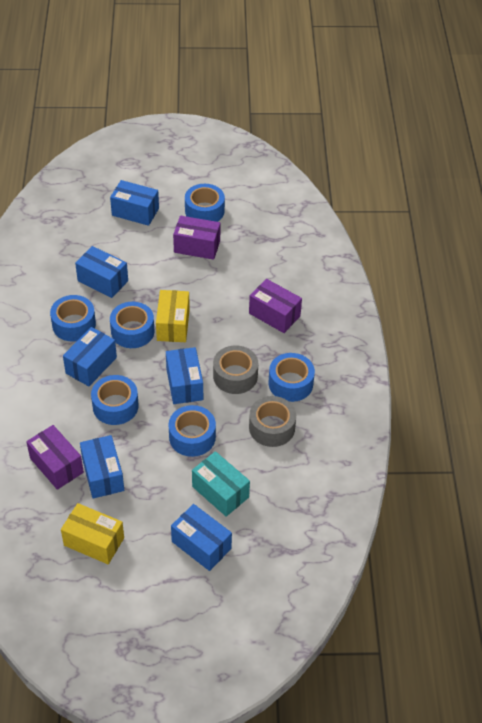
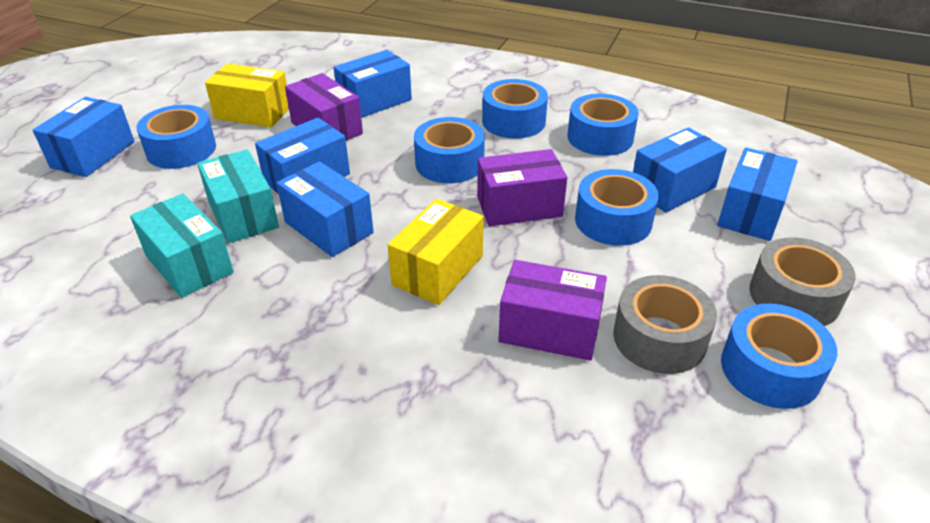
turquoise box: [192,451,250,517] = 1 -> [130,194,234,298] [197,149,279,243] = 2

